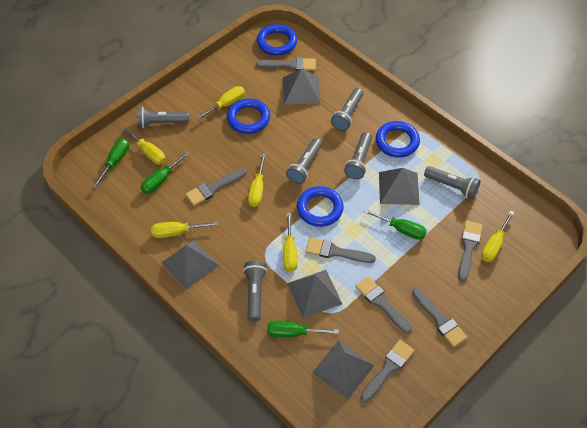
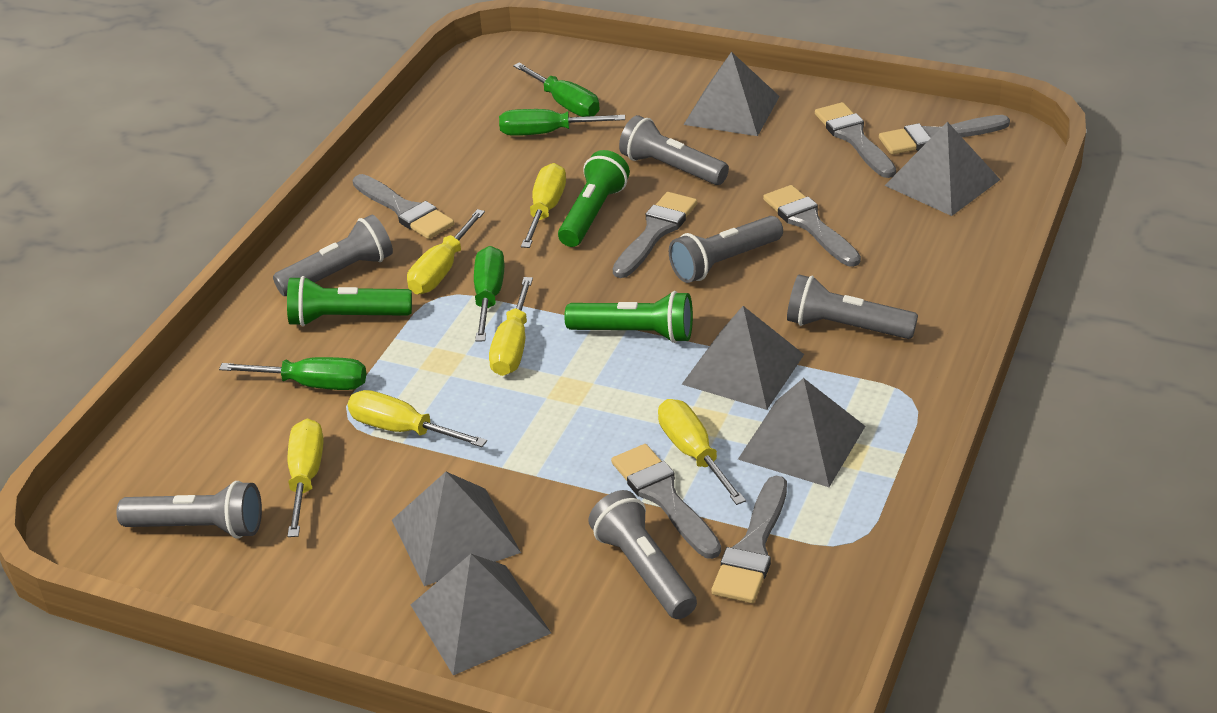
blue ring: [227,98,270,134] [257,24,297,56] [297,186,344,227] [376,121,420,158] = 4 -> none = 0
green flashlight: none = 0 -> [287,276,412,326] [558,150,630,247] [564,291,693,343] = 3
grey pyramid: [161,240,219,290] [283,68,320,105] [288,270,342,318] [312,340,375,399] [379,168,420,205] = 5 -> [392,472,521,586] [411,554,551,675] [682,306,804,410] [684,52,780,136] [738,378,865,487] [884,122,1000,216] = 6

